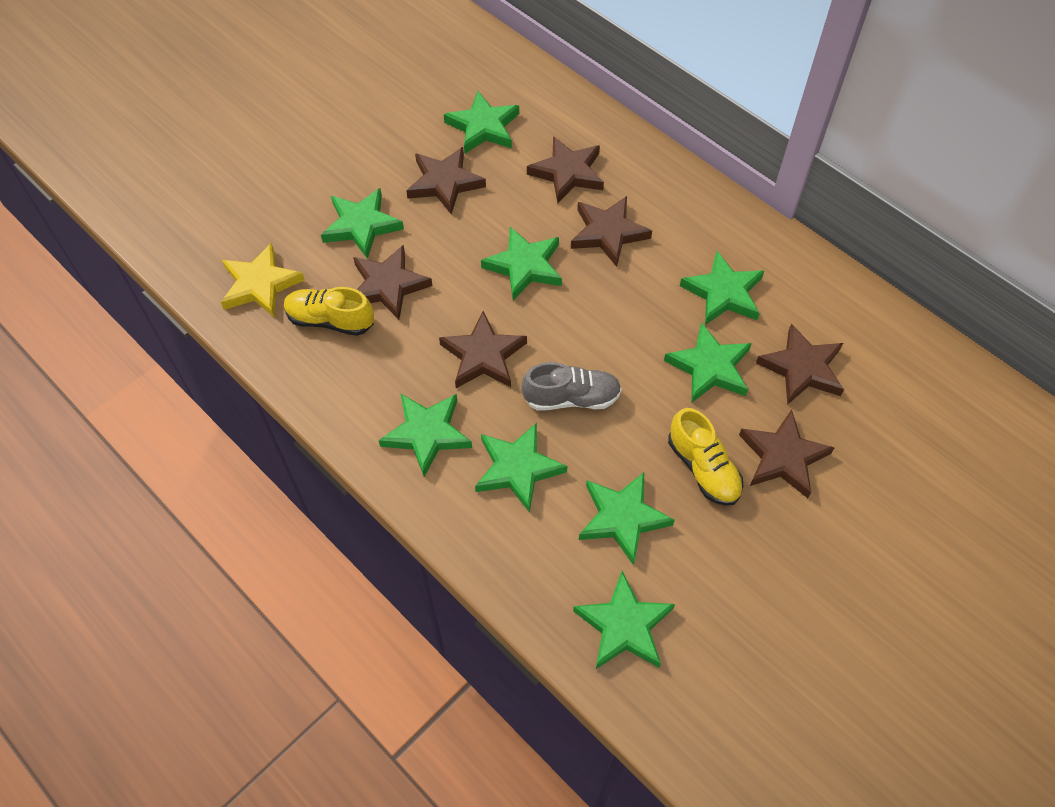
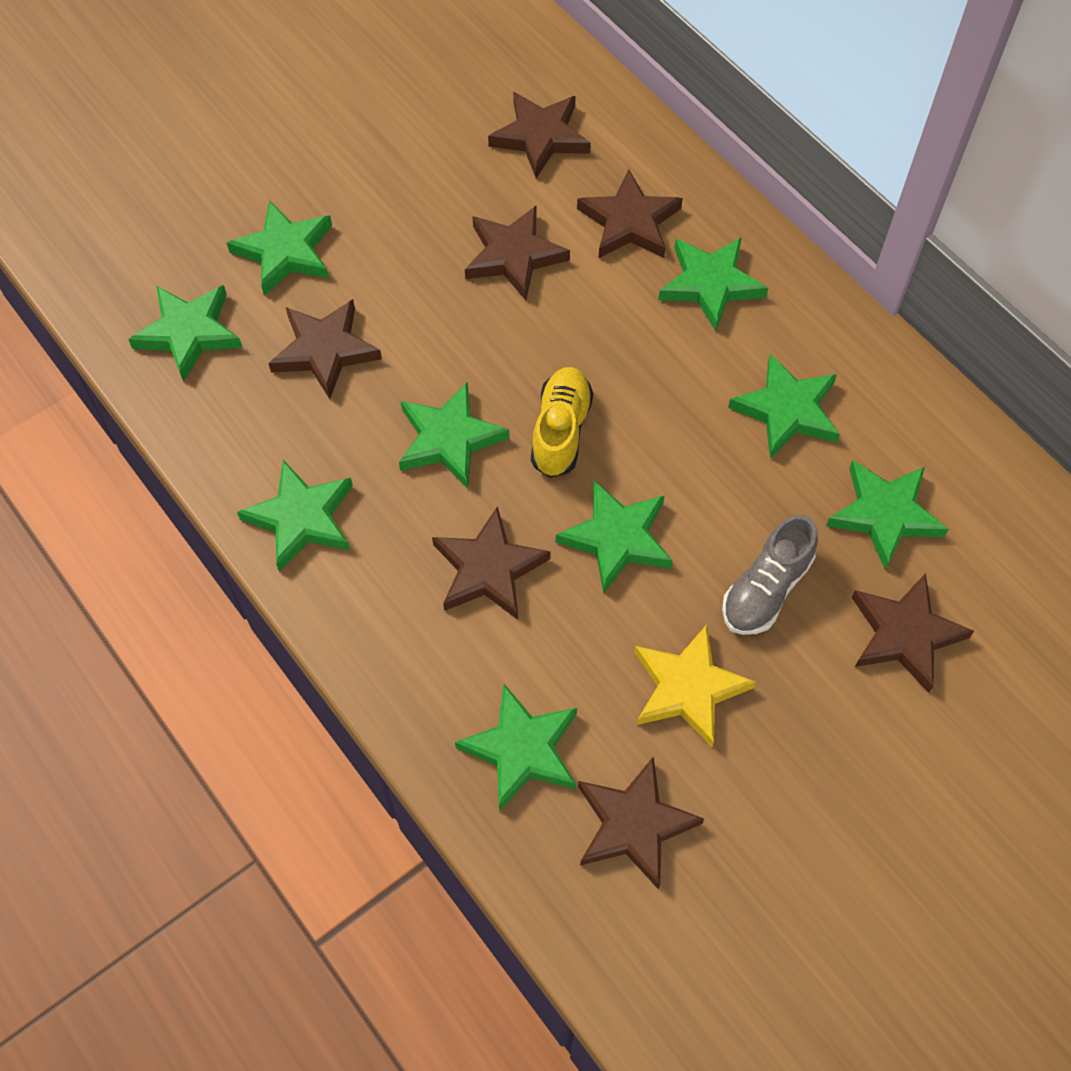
yellow shoe: [284,287,374,336] [668,408,743,506] = 2 -> [531,367,593,478] = 1

